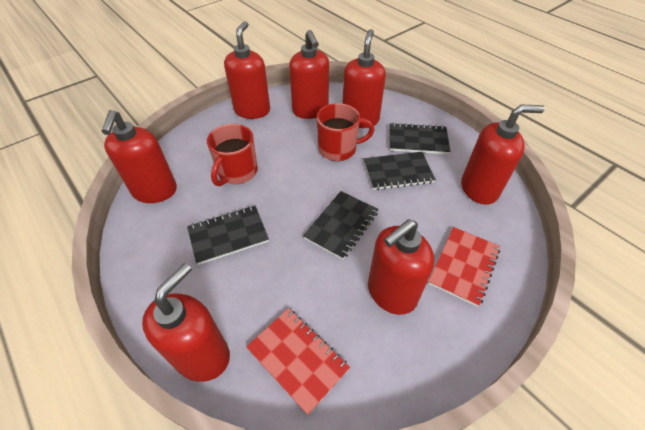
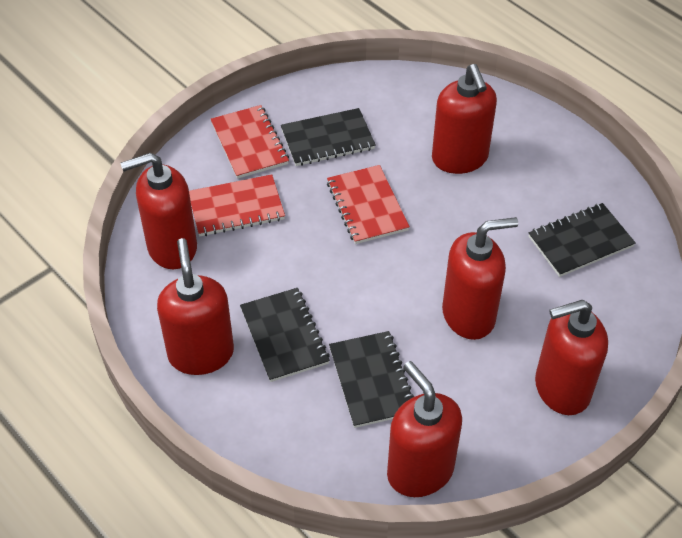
red mug: [207,124,258,186] [317,103,375,161] = 2 -> none = 0
red notebook: [246,308,350,415] [428,227,500,307] = 2 -> [189,174,285,236] [210,105,289,179] [327,165,410,244] = 3
red soap dispenser: [101,110,177,203] [142,263,230,382] [224,21,270,119] [289,30,329,119] [342,29,386,128] [368,219,434,315] [461,104,545,205] = 7 -> [121,153,197,269] [157,238,234,375] [387,361,462,497] [432,64,497,174] [442,217,518,340] [535,300,608,415] = 6

